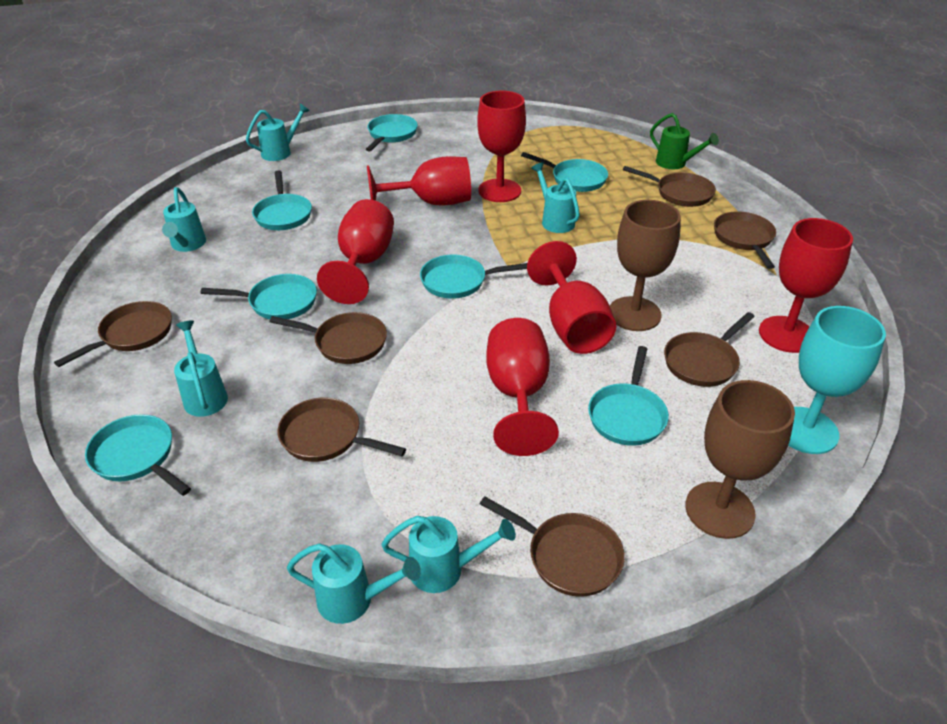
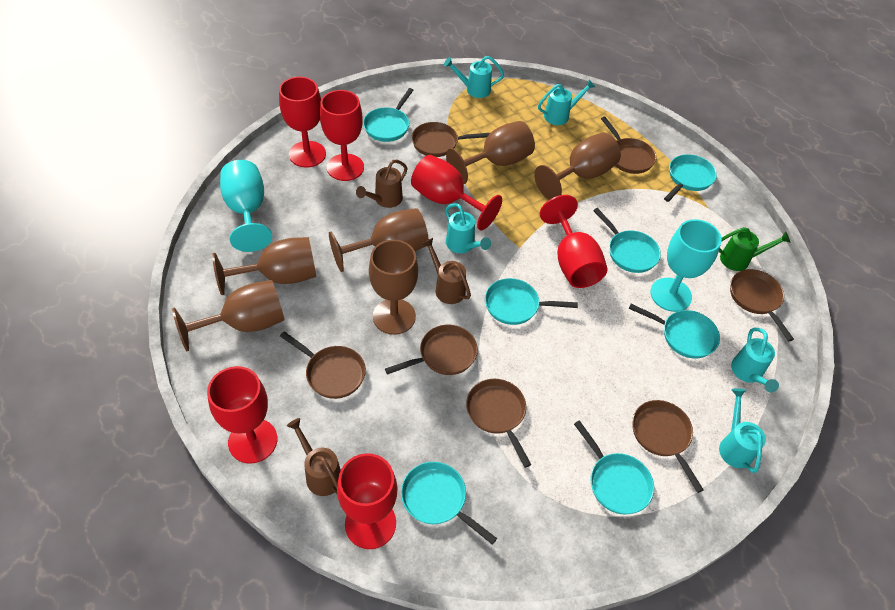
brown goblet: [610,200,681,331] [685,380,795,539] = 2 -> [172,280,285,351] [212,237,316,295] [329,208,428,272] [369,239,418,335] [446,121,535,184] [534,132,621,200] = 6
brown watering can: none = 0 -> [287,418,341,496] [356,160,407,208] [422,238,471,304] = 3
turquoise goblet: [788,306,886,454] = 1 -> [220,160,272,252] [651,219,722,312] = 2
turquoise watering can: [162,187,206,252] [174,320,228,417] [246,103,310,161] [287,543,421,624] [381,516,516,593] [531,162,580,233] = 6 -> [444,56,504,98] [445,203,491,253] [538,79,595,125] [719,388,766,473] [731,328,779,393] = 5

